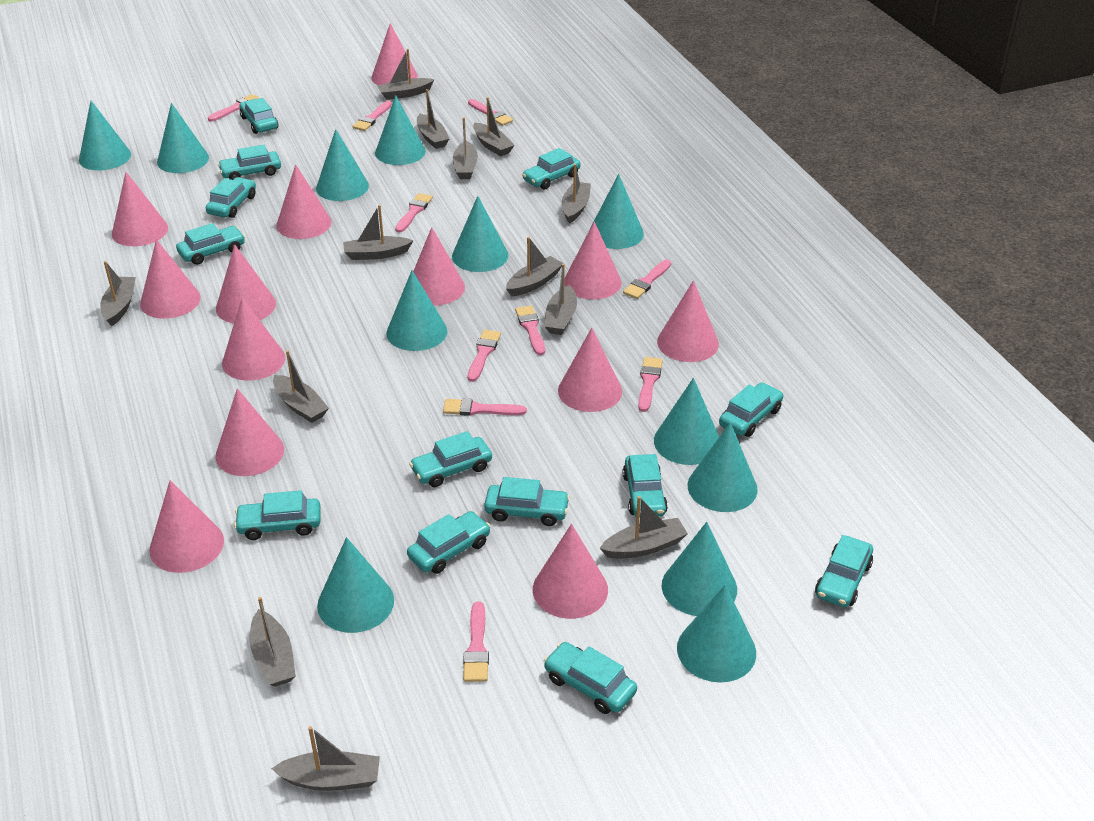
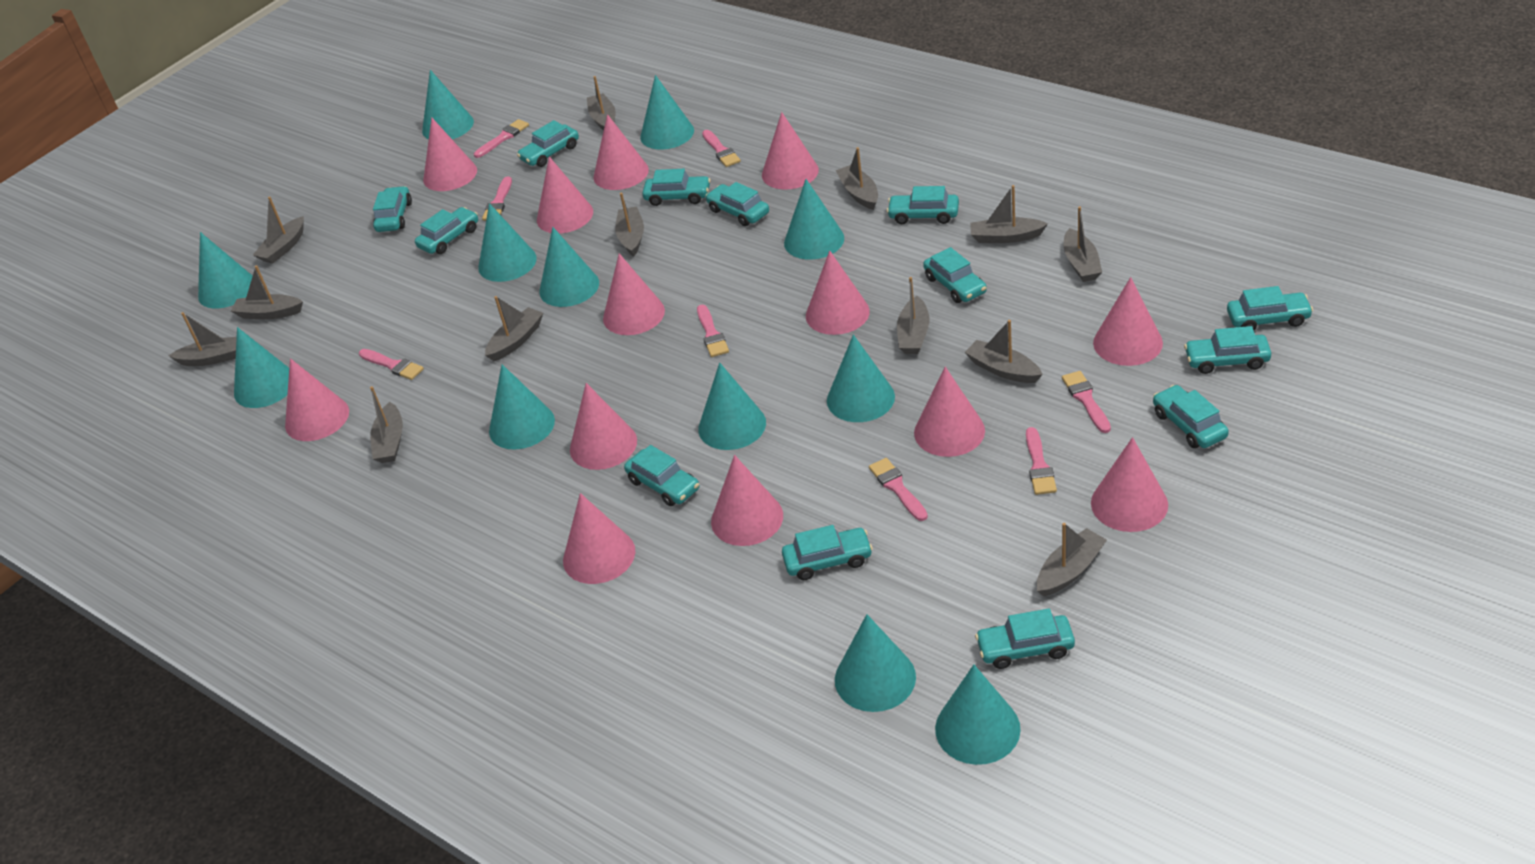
pink brush: [208,94,260,121] [352,101,392,131] [395,193,433,233] [443,398,527,416] [463,602,489,682] [468,99,513,126] [468,330,501,382] [515,306,545,355] [623,259,671,299] [638,357,663,412] = 10 -> [359,349,424,380] [474,119,529,158] [482,176,512,221] [697,305,729,357] [702,130,741,167] [869,458,928,521] [1026,427,1057,495] [1062,371,1111,433] = 8

